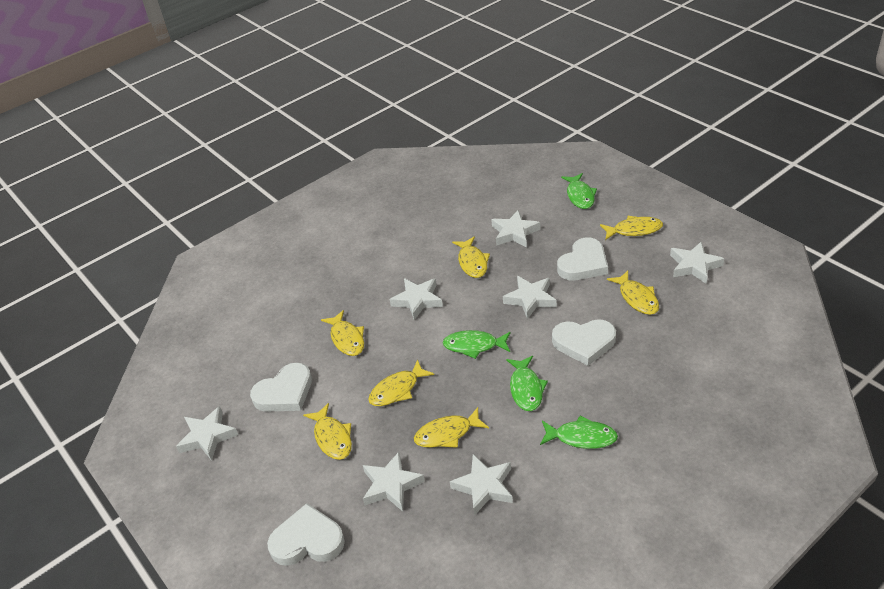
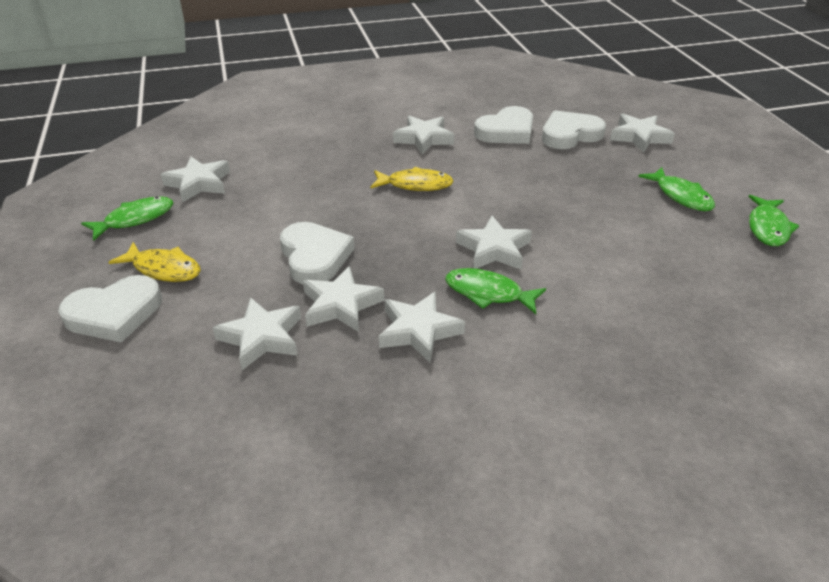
yellow fish: [303,403,352,460] [321,310,364,356] [368,359,434,406] [414,407,489,448] [452,237,490,278] [600,216,663,240] [607,271,659,315] = 7 -> [109,242,201,282] [370,167,453,191] = 2

